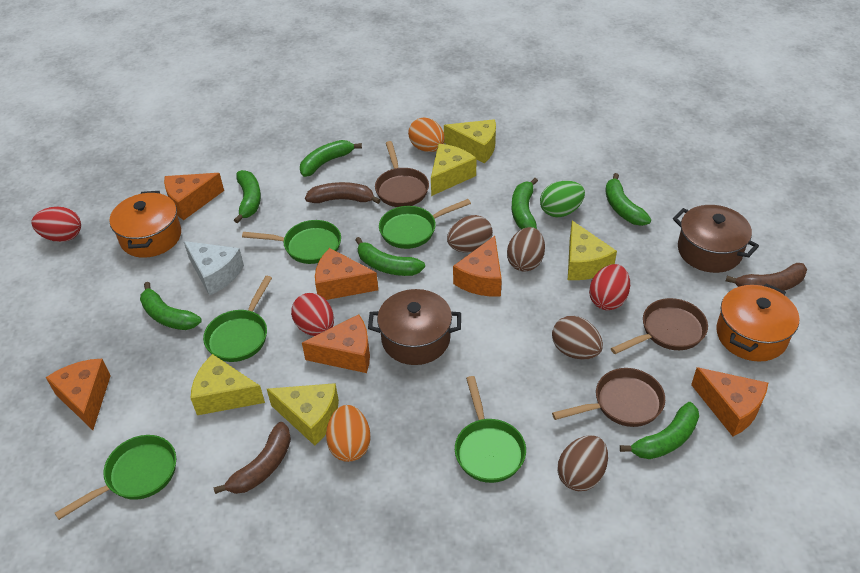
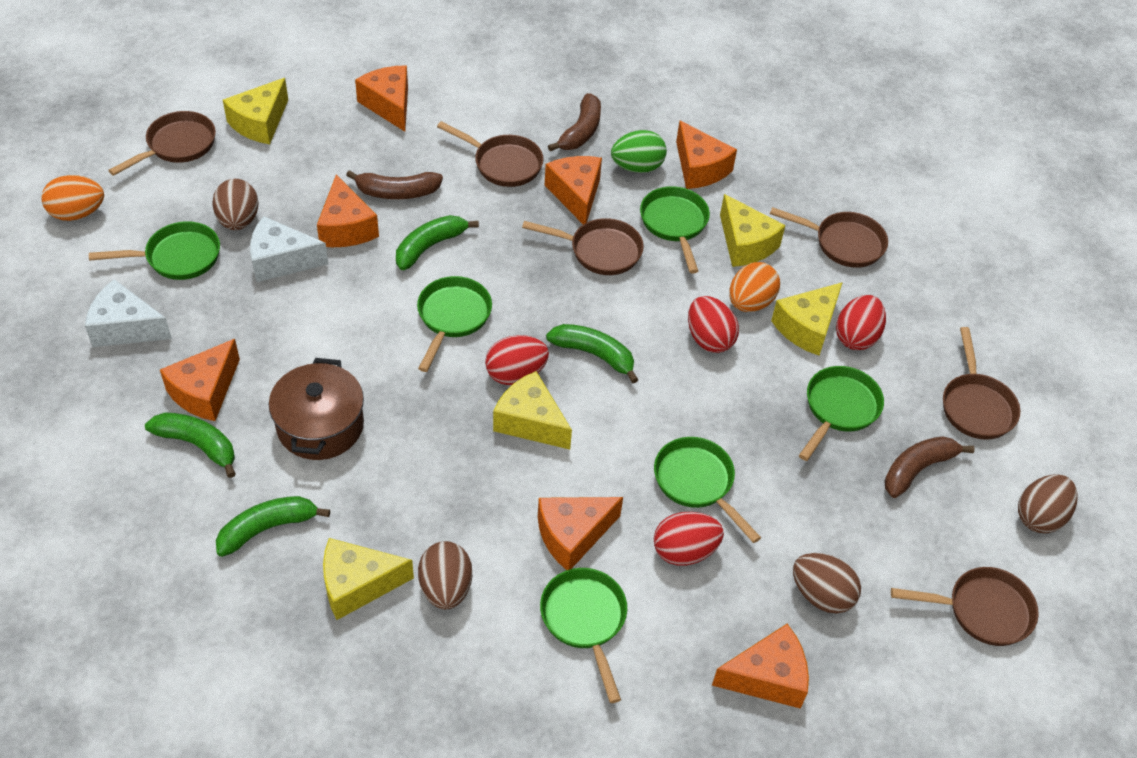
brown pan: [375,141,429,207] [552,368,665,427] [611,298,708,354] = 3 -> [108,111,216,176] [437,121,544,187] [522,218,644,275] [770,207,888,268] [891,567,1039,646] [943,327,1021,440] = 6
brown pot: [368,289,461,365] [673,205,759,273] = 2 -> [269,358,364,460] = 1
green banana: [140,282,202,330] [234,170,261,223] [300,140,362,177] [355,237,425,276] [512,178,538,229] [605,173,651,226] [620,402,699,459] = 7 -> [145,413,236,478] [216,496,330,557] [396,215,479,270] [546,324,639,383] = 4
green pan: [55,435,176,520] [203,276,272,362] [242,220,341,264] [379,199,471,249] [455,376,526,483] = 5 -> [89,221,220,280] [417,276,492,372] [540,568,627,703] [640,186,710,274] [654,437,761,543] [799,366,884,461] = 6
orange cheese: [46,359,111,430] [164,173,224,220] [302,314,370,373] [315,248,378,300] [453,236,502,297] [691,367,768,436] = 6 -> [160,339,240,421] [317,175,379,247] [355,65,408,132] [538,497,623,570] [545,156,602,224] [676,120,737,189] [712,624,809,709] = 7
orange pot: [109,191,181,258] [716,284,799,362] = 2 -> none = 0
red egg: [31,207,81,242] [291,293,334,336] [589,264,630,310] = 3 -> [485,335,549,385] [654,512,724,566] [688,296,739,353] [836,295,886,350] = 4
white cheese: [184,241,244,296] = 1 -> [85,279,172,347] [250,216,328,282] = 2

